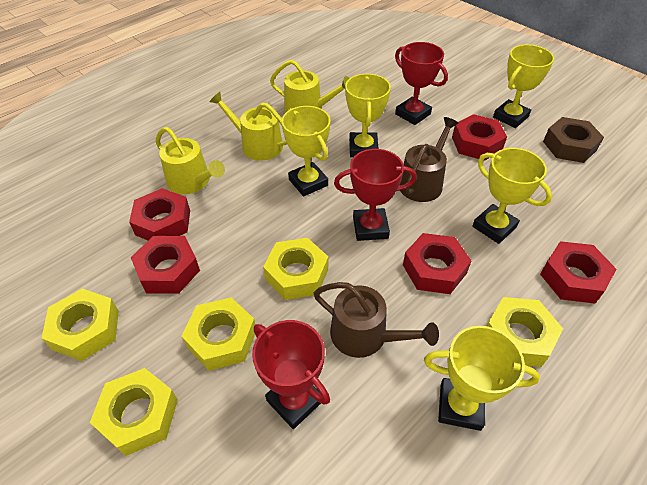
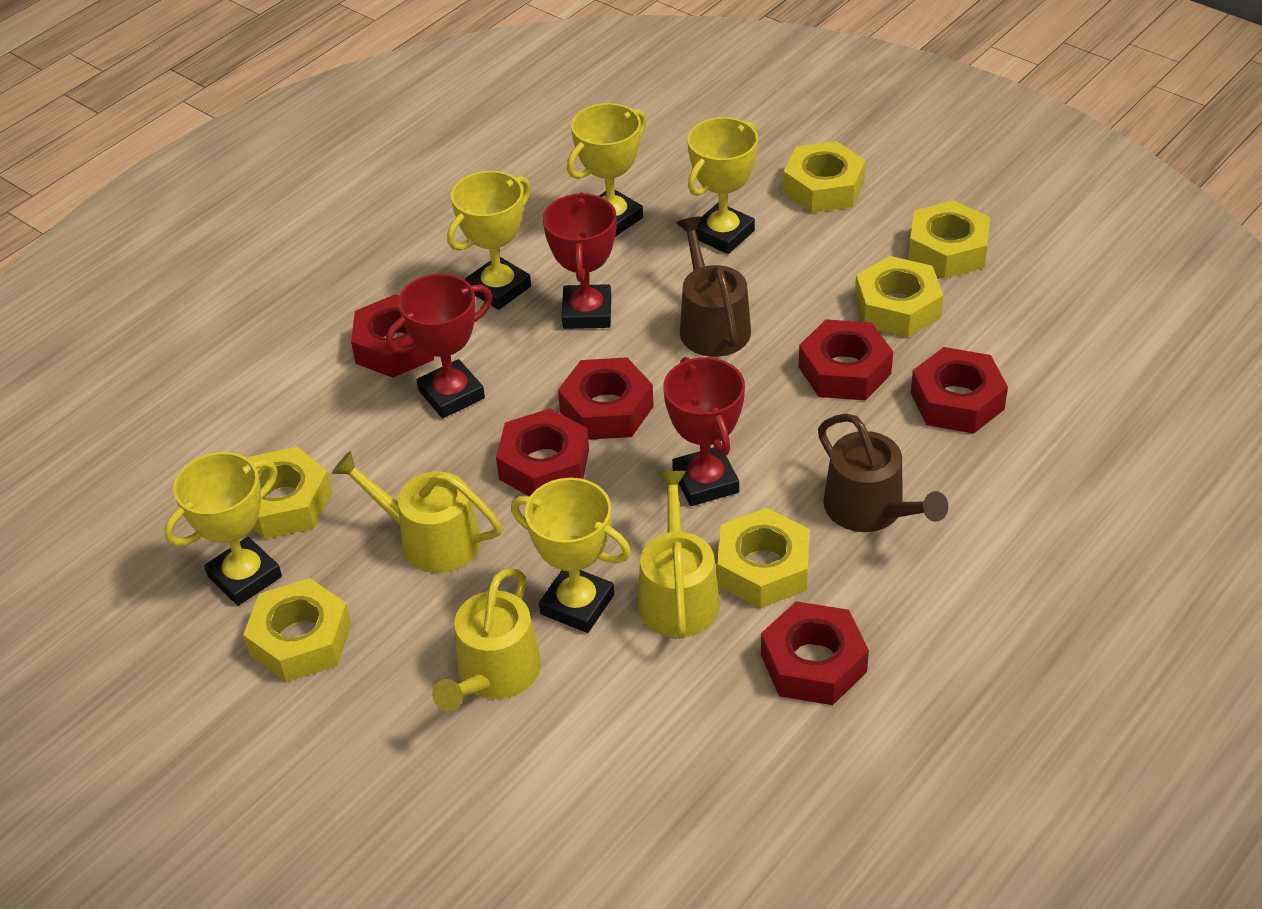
brown nut: [543,117,604,163] = 1 -> none = 0
red nut: [129,188,190,240] [131,236,200,294] [403,233,471,294] [452,114,507,161] [540,241,616,304] = 5 -> [351,294,434,378] [496,408,589,496] [558,357,654,440] [761,601,869,705] [799,319,893,401] [911,347,1008,434] = 6
yellow nut: [42,288,119,361] [90,368,178,456] [181,298,255,371] [263,238,328,300] [487,297,563,367] = 5 -> [243,578,351,682] [248,447,332,539] [717,508,810,608] [783,141,866,213] [855,256,944,337] [908,200,990,278] = 6

